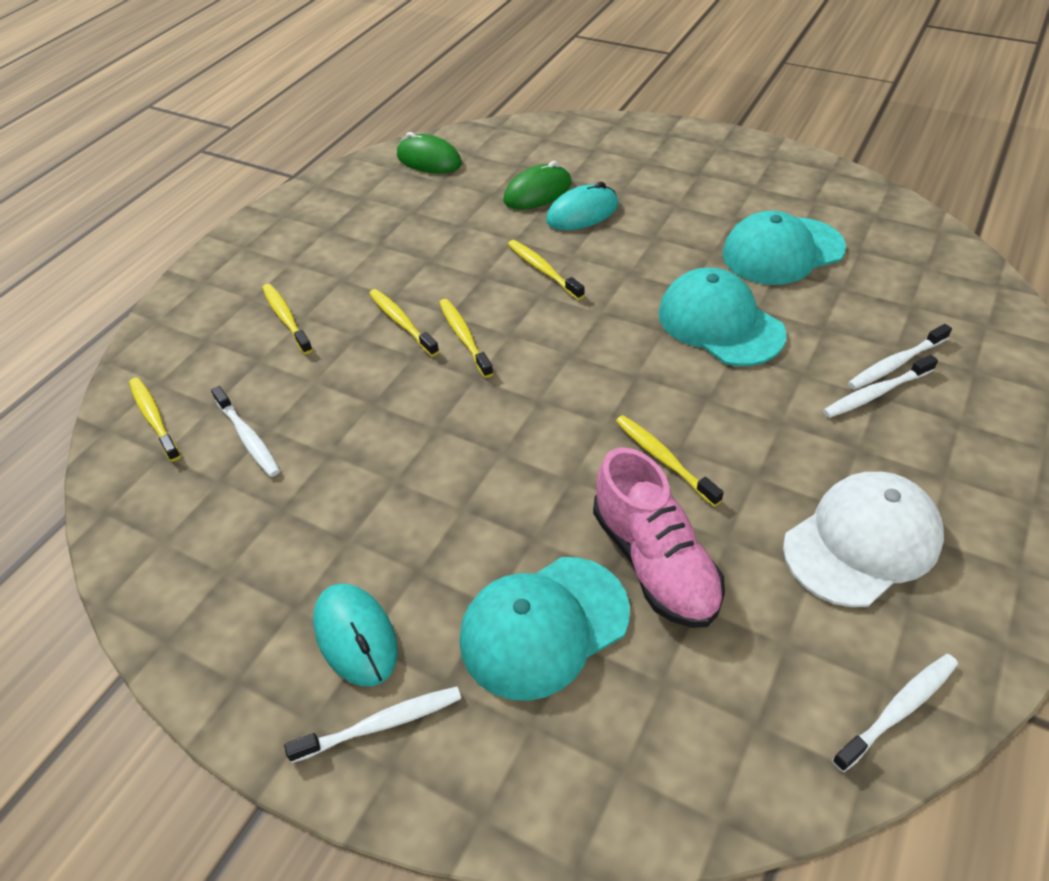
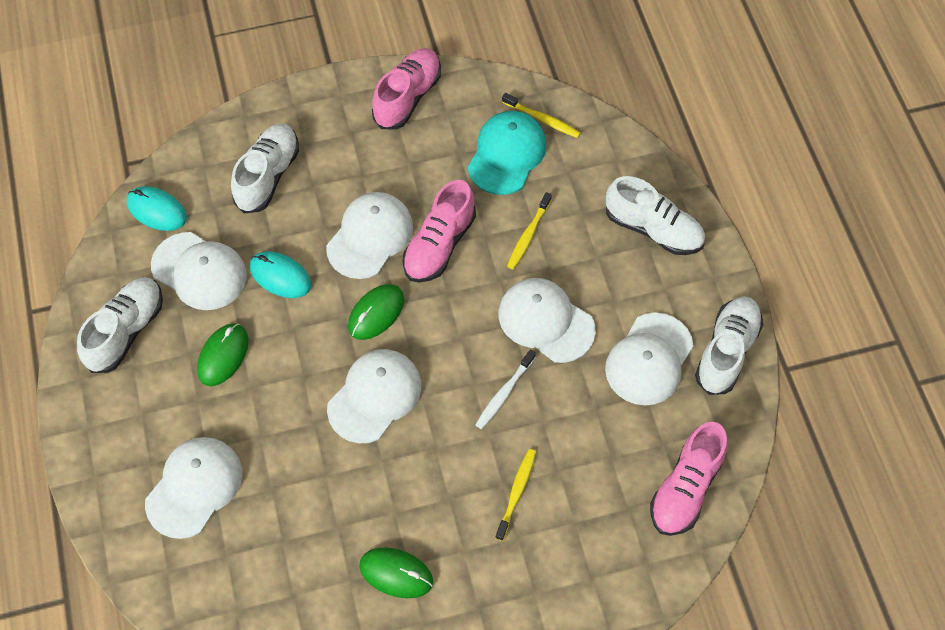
green mouse: [397,132,462,173] [504,161,572,209] = 2 -> [197,323,248,386] [348,284,404,340] [359,547,433,598] = 3
pink shoe: [593,447,725,628] = 1 -> [372,48,441,129] [403,180,476,282] [650,422,728,536] = 3
turquoise cap: [459,557,630,701] [658,268,786,366] [722,211,846,285] = 3 -> [468,111,546,195] = 1
white cap: [783,472,944,607] = 1 -> [145,437,242,539] [151,232,247,310] [326,192,413,279] [327,349,421,443] [499,278,596,363] [605,313,694,406] = 6
white shoe: none = 0 -> [77,277,163,373] [231,123,299,213] [606,176,705,255] [695,296,763,395] = 4
white toothbrush: [211,386,280,477] [284,686,461,763] [823,355,938,418] [832,654,958,772] [848,324,952,390] = 5 -> [475,350,536,429] = 1
yellow toothbrush: [129,378,181,462] [262,284,313,354] [369,289,439,356] [439,299,494,378] [508,240,585,300] [616,415,724,507] = 6 -> [495,449,536,541] [502,93,580,138] [507,192,552,269] = 3

